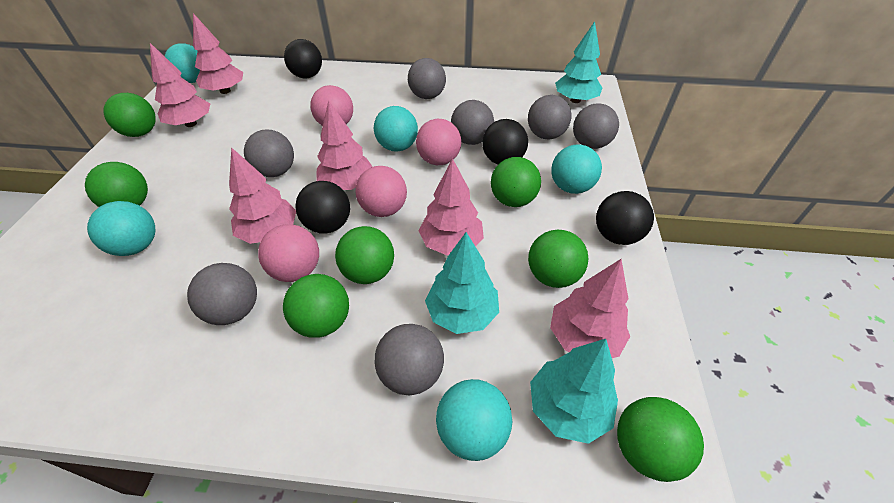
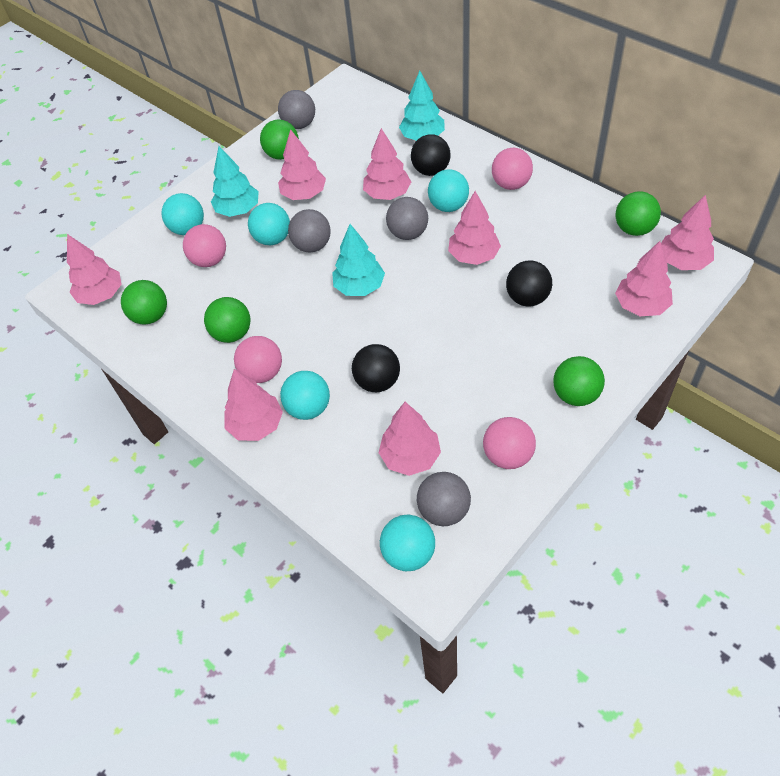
black ball: [284,39,322,78] [295,181,350,234] [482,119,528,164] [596,191,654,245] = 4 -> [352,344,400,392] [411,134,451,176] [506,260,552,307] = 3
green ball: [85,162,148,207] [104,93,156,137] [283,274,349,338] [335,226,394,284] [491,157,541,207] [528,230,588,288] [617,397,704,482] = 7 -> [121,280,167,325] [204,297,251,343] [260,119,299,160] [553,356,605,406] [615,191,661,236] = 5
grey ball: [187,263,257,325] [244,129,294,177] [375,324,444,395] [408,58,446,99] [451,100,494,145] [528,95,571,139] [573,103,619,149] = 7 -> [278,90,315,129] [288,209,331,252] [386,197,428,240] [417,472,471,526] = 4
pink tree: [150,43,210,127] [193,13,243,94] [229,147,296,244] [316,100,373,190] [419,158,484,255] [550,259,630,358] = 6 -> [67,234,122,305] [225,369,283,441] [278,129,326,200] [363,128,411,200] [379,402,441,476] [448,191,501,265] [615,241,673,316] [661,195,714,270] = 8

